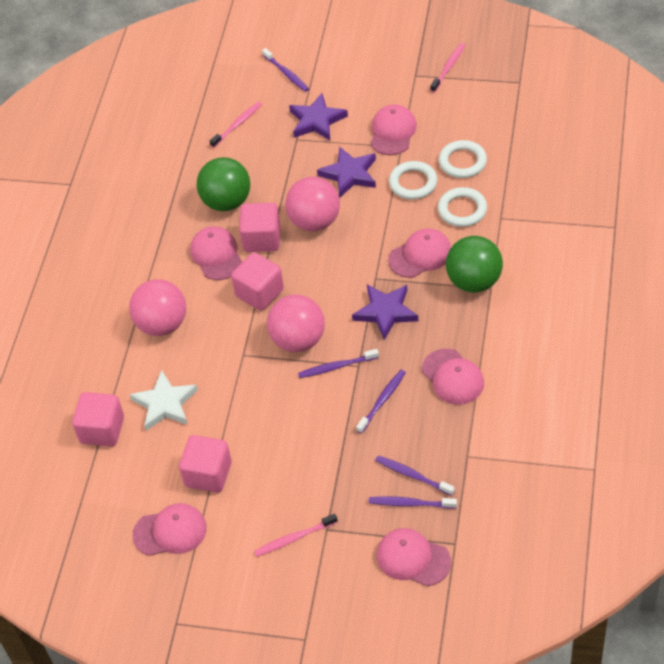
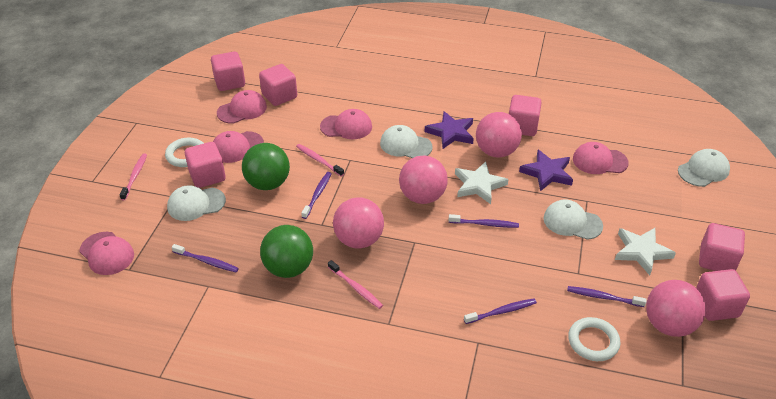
pink ball: [129,279,186,336] [267,294,325,352] [285,177,340,231] = 3 -> [333,198,384,249] [399,155,448,204] [476,112,522,158] [646,280,706,337] = 4
pink cap: [133,503,207,556] [190,226,242,280] [371,104,417,155] [377,528,451,586] [388,228,451,278] [422,349,484,405] = 6 -> [79,232,134,275] [213,131,264,163] [217,90,267,124] [320,109,372,139] [573,142,629,174] = 5
pink cube: [72,392,124,447] [179,435,232,493] [231,252,284,311] [239,203,280,252] = 4 -> [185,142,226,188] [211,51,245,91] [259,64,297,106] [509,95,542,136] [696,269,750,321] [699,223,745,271] = 6
purple star: [289,93,348,140] [317,147,376,198] [352,285,418,340] = 3 -> [425,111,474,149] [519,150,573,191] = 2
white cap: none = 0 -> [167,185,226,221] [380,125,433,158] [544,200,603,240] [678,149,730,187] = 4
white ring: [389,161,437,199] [438,187,487,227] [439,140,487,178] = 3 -> [165,138,204,167] [568,317,621,361] = 2
white star: [129,370,198,431] = 1 -> [455,162,508,204] [615,228,676,275] = 2

